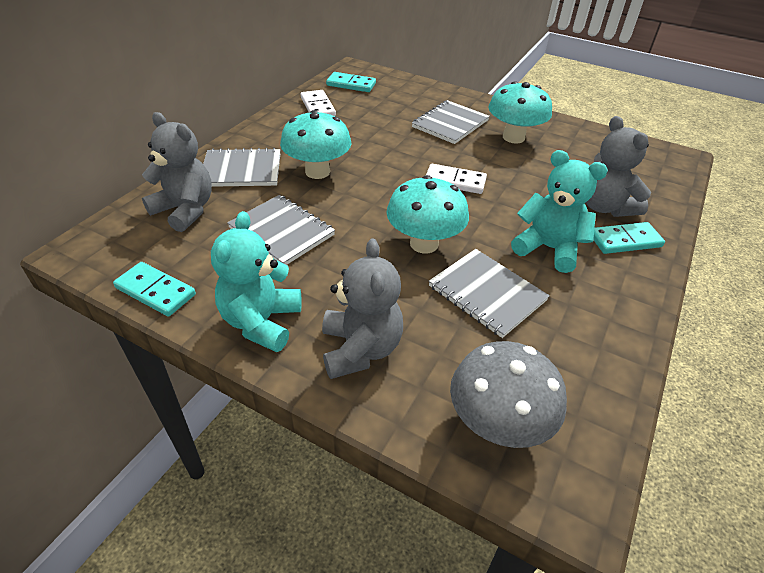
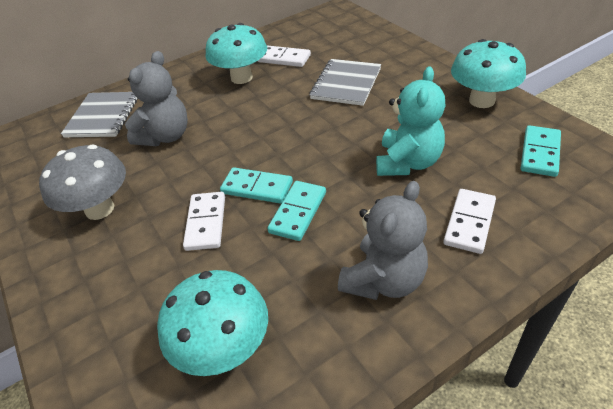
grey notebook: [203,148,280,187] [227,195,335,265] [412,100,490,144] [429,249,550,338] = 4 -> [61,92,138,137] [310,59,381,106] = 2
grey teddy bear: [142,112,212,232] [322,238,403,379] [586,116,651,217] = 3 -> [125,51,188,146] [338,181,428,300] = 2
turquoise teddy bear: [211,211,301,352] [511,150,608,273] = 2 -> [376,66,445,176] = 1
white domino: [301,90,336,116] [426,164,487,194] = 2 -> [183,192,225,251] [258,45,311,67] [443,189,496,254] = 3

